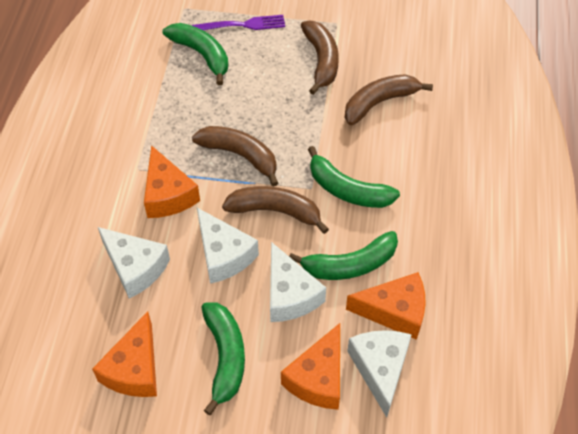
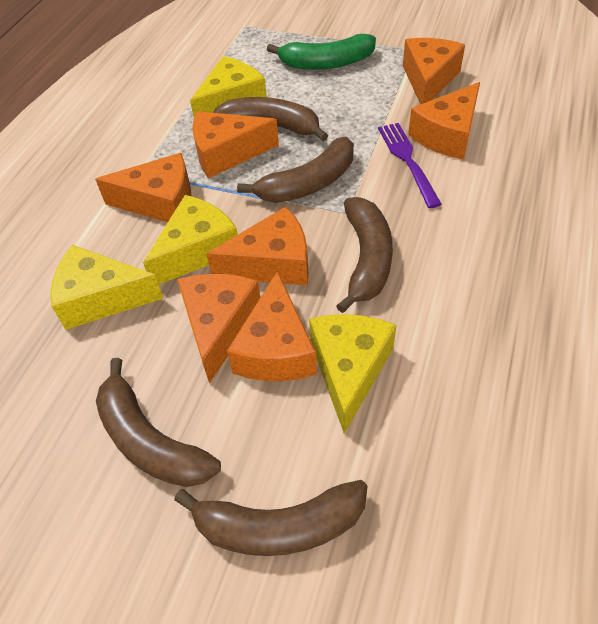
brown banana: [192,126,279,187] [222,186,329,234] [301,21,339,95] [345,74,433,125] = 4 -> [96,358,221,487] [174,480,368,556] [213,97,328,141] [237,137,354,203] [336,197,393,313] = 5
green banana: [163,23,228,85] [201,303,245,415] [289,231,398,280] [308,146,400,208] = 4 -> [267,34,376,70] = 1
orange cheese: [92,311,157,397] [144,145,200,218] [281,323,340,410] [346,272,426,340] = 4 -> [95,153,191,223] [177,274,260,384] [193,111,279,178] [206,207,308,285] [227,271,317,381] [403,38,465,104] [408,82,480,160] = 7
white cheese: [98,227,170,299] [197,208,259,284] [270,242,326,322] [347,330,412,418] = 4 -> none = 0
yellow cheese: none = 0 -> [51,245,164,330] [143,195,238,284] [190,56,267,117] [309,314,397,434] = 4

